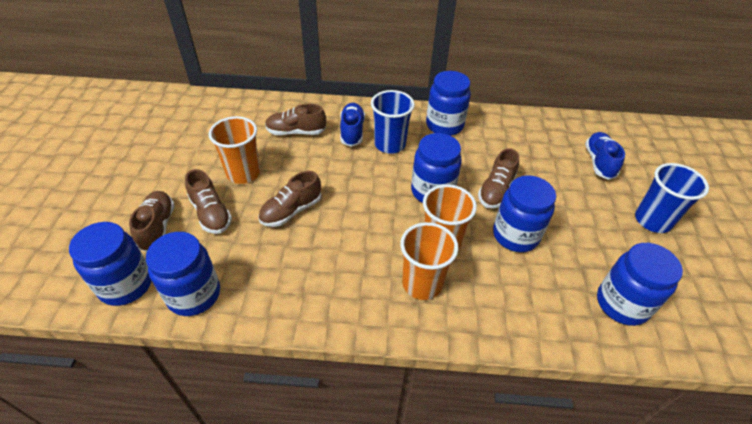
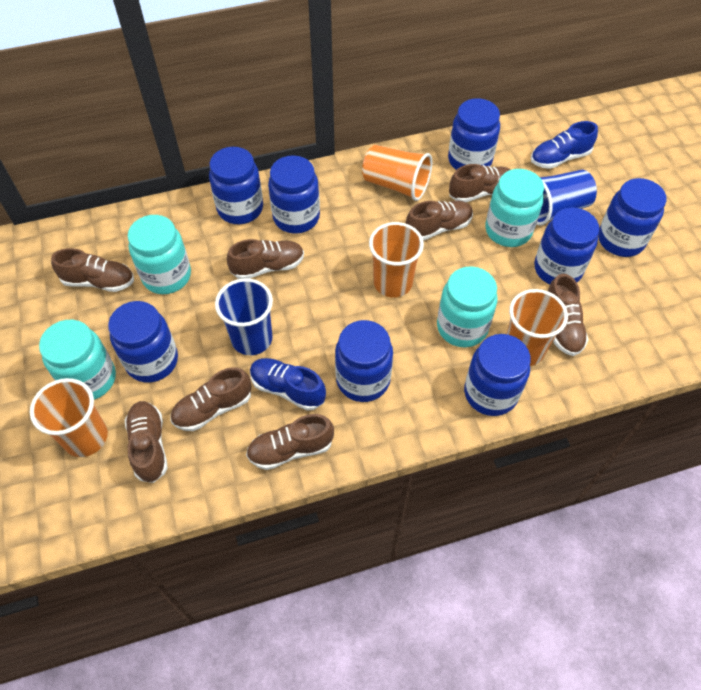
blue jar: [69,222,152,306] [146,232,220,316] [411,133,462,203] [426,71,471,136] [493,175,556,252] [597,243,683,326] = 6 -> [108,301,178,383] [209,147,263,224] [268,155,320,234] [335,320,393,402] [448,98,500,170] [464,334,531,416] [534,208,599,284] [598,178,666,257] = 8
brown shoe: [129,191,175,252] [185,169,232,234] [258,171,321,227] [265,104,326,135] [478,148,519,208] = 5 -> [51,248,134,292] [125,401,168,483] [170,367,251,431] [227,239,304,279] [246,414,334,470] [406,201,473,240] [449,164,511,202] [548,274,589,356] = 8
orange cup: [209,116,260,184] [400,222,458,300] [423,184,477,251] = 3 -> [30,378,108,457] [362,145,432,201] [369,222,424,298] [507,289,568,366] = 4
turquoise jar: none = 0 -> [39,320,116,400] [128,215,191,294] [437,266,497,347] [485,169,544,247] = 4

